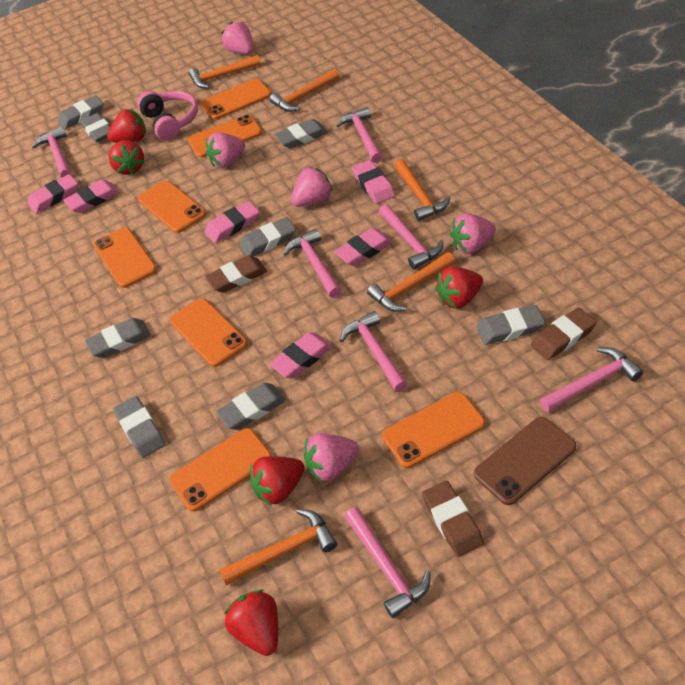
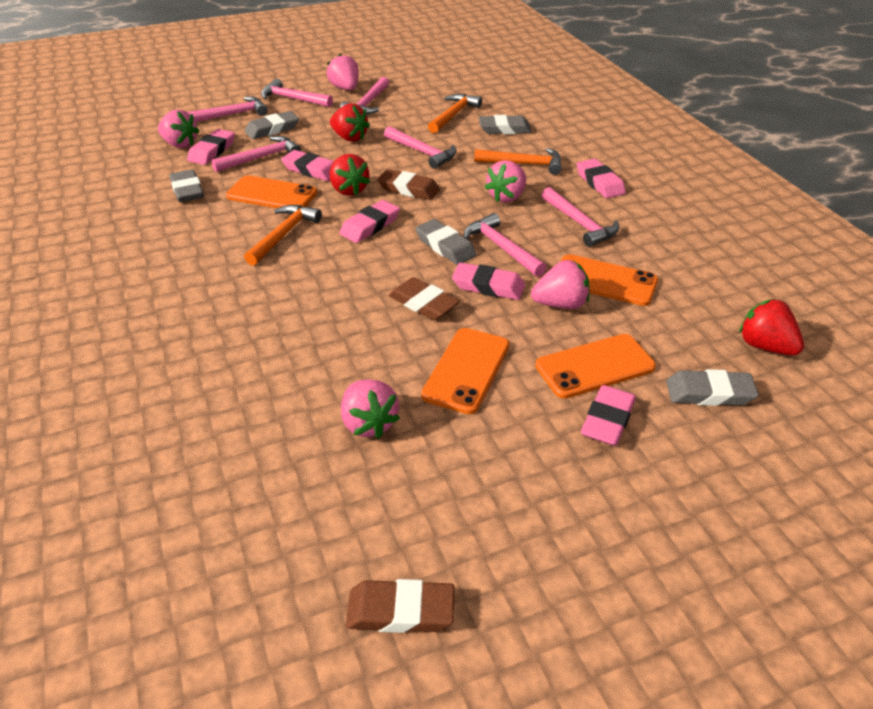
brown phone: [474,417,576,505] = 1 -> none = 0
grey eraser: [57,95,103,129] [80,113,110,143] [85,318,151,358] [113,396,165,458] [216,383,286,430] [239,217,296,256] [275,119,328,149] [476,305,545,345] = 8 -> [169,169,204,202] [245,111,299,139] [415,219,477,265] [479,115,532,134] [666,369,759,406] = 5
orange hammer: [189,55,261,88] [220,509,337,585] [269,69,340,112] [367,252,455,312] [394,159,450,221] = 5 -> [244,205,322,266] [428,94,482,133] [474,148,562,175] = 3
orange phone: [93,227,157,288] [138,180,206,233] [169,428,272,512] [170,298,248,367] [188,115,262,158] [200,79,271,120] [382,392,485,468] = 7 -> [226,175,317,208] [421,328,509,414] [535,334,656,399] [561,254,658,306] = 4
pink headphones: [137,91,198,141] = 1 -> none = 0
red strawberry: [107,109,146,143] [109,140,144,175] [224,590,278,656] [250,456,305,506] [435,267,483,309] = 5 -> [330,103,370,142] [330,154,370,196] [739,299,804,355] = 3

